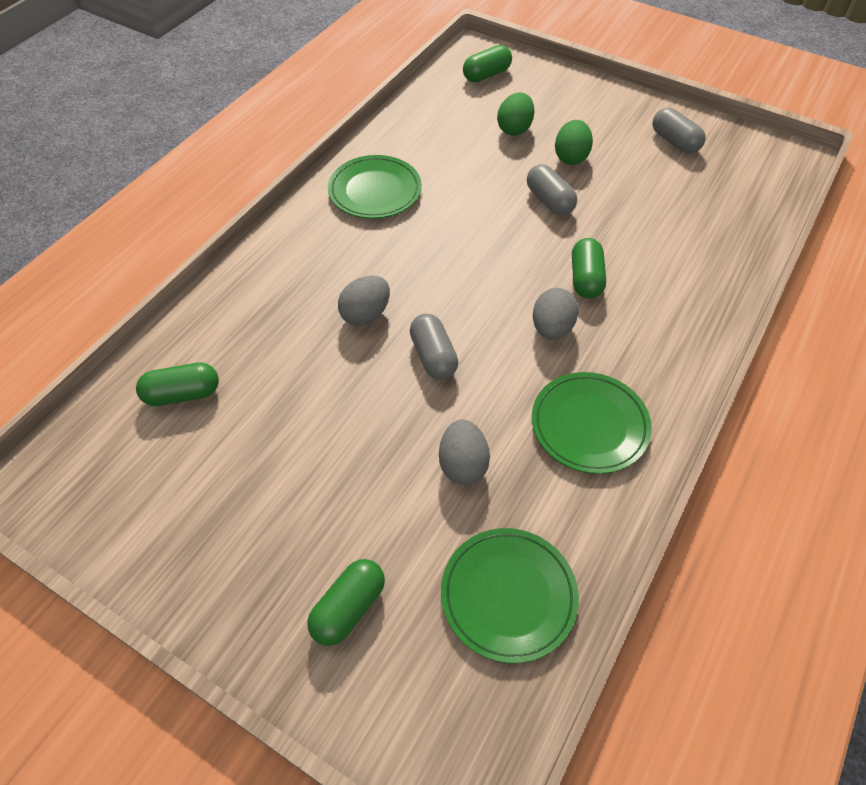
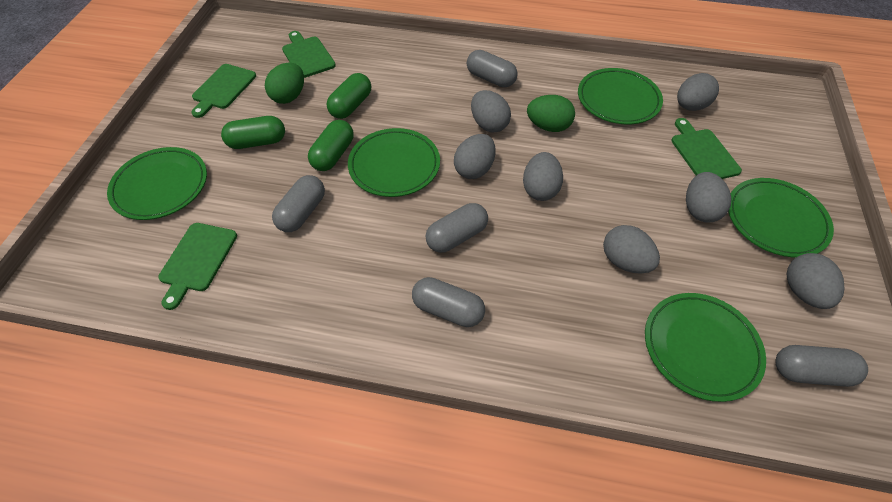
green capsule: [136,362,219,406] [307,559,385,646] [463,45,512,82] [572,238,606,299] = 4 -> [221,116,285,149] [308,120,354,171] [327,73,371,119] = 3
green cutting board: none = 0 -> [158,223,237,310] [191,64,256,118] [282,31,336,78] [671,118,742,179] = 4
green plate: [328,155,422,219] [441,528,579,663] [532,372,652,474] = 3 -> [107,147,207,220] [348,128,440,197] [578,68,663,124] [645,293,766,402] [728,178,834,258] = 5
grey capsule: [410,314,458,380] [527,164,577,216] [653,108,706,153] = 3 -> [272,175,325,232] [412,277,485,327] [425,203,488,253] [467,50,518,87] [776,345,868,387] = 5
grey egg: [338,276,390,326] [439,419,490,485] [533,288,579,340] = 3 -> [454,134,496,179] [471,90,511,133] [523,152,563,201] [603,225,660,274] [677,73,719,111] [686,172,732,223] [787,253,845,309] = 7

